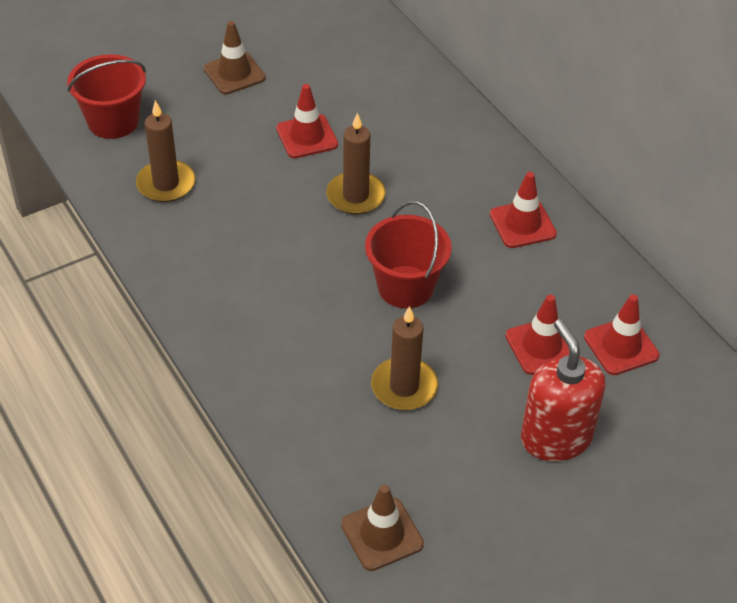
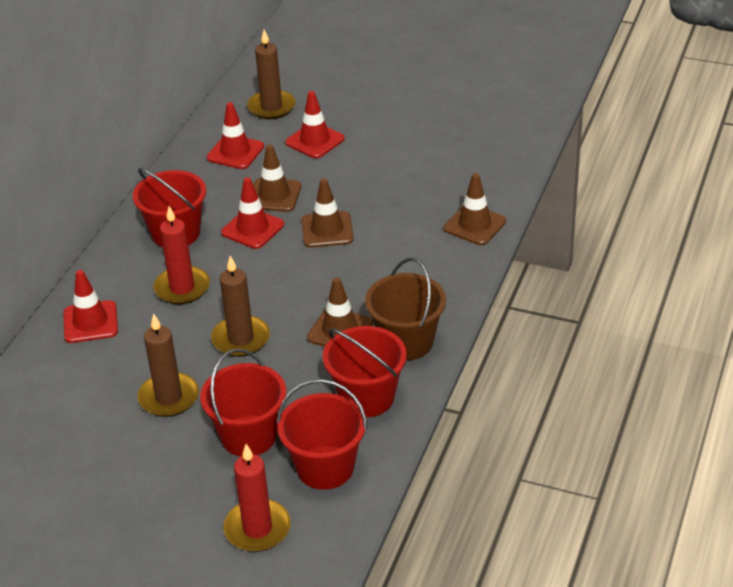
brown bucket: none = 0 -> [365,258,446,360] = 1
brown traffic cone: [204,21,266,94] [341,485,424,571] = 2 -> [253,145,301,212] [301,178,354,248] [307,277,373,347] [444,173,506,245] = 4
red bucket: [67,54,146,139] [365,201,452,309] = 2 -> [133,168,206,247] [200,349,286,457] [277,379,367,490] [323,326,407,417] = 4
red candle: none = 0 -> [153,206,210,304] [224,444,291,552] = 2
red soap dispenser: [521,320,605,462] = 1 -> none = 0

